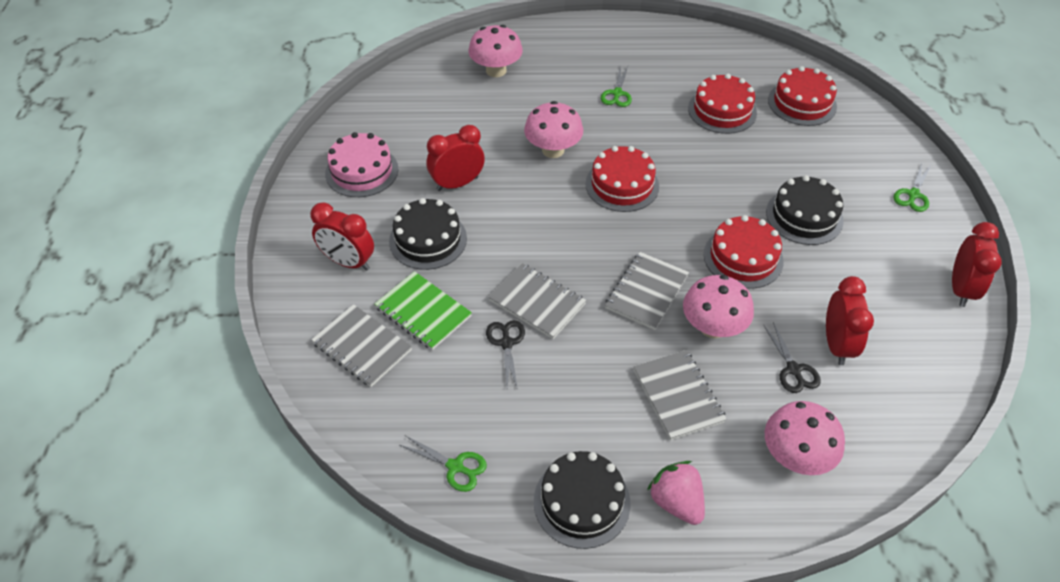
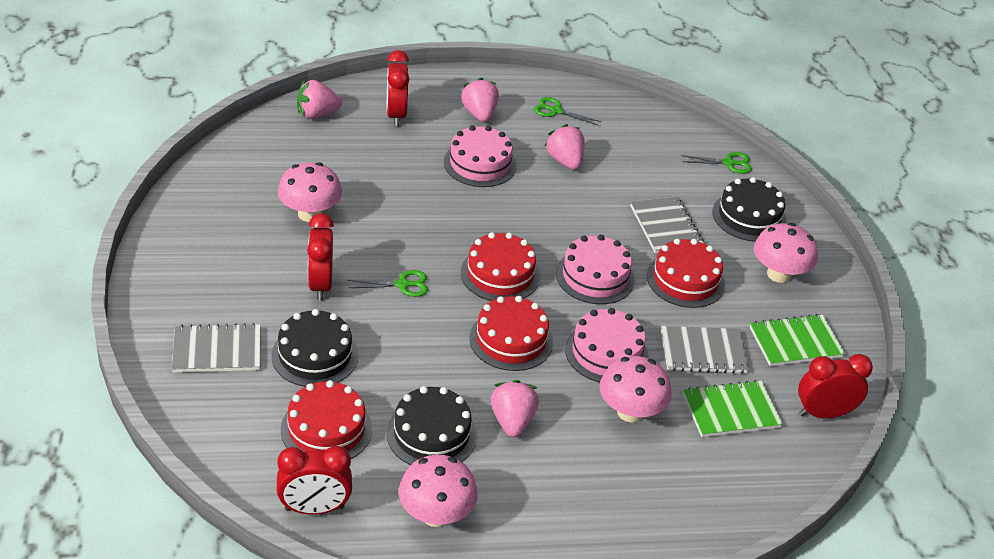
black scissors: [486,320,525,390] [764,322,821,393] = 2 -> none = 0
green notebook: [375,271,472,350] = 1 -> [683,380,783,437] [750,314,845,366] = 2
grey notebook: [311,304,412,387] [488,263,586,339] [605,252,689,330] [634,350,727,440] = 4 -> [172,323,261,373] [630,196,704,253] [661,326,750,374] = 3
pink cake: [325,132,398,197] = 1 -> [444,125,517,187] [556,234,635,304] [565,308,649,382] = 3
pink strawberry: [647,461,705,525] = 1 -> [297,80,342,119] [461,78,499,122] [490,380,539,437] [545,124,585,170] = 4

